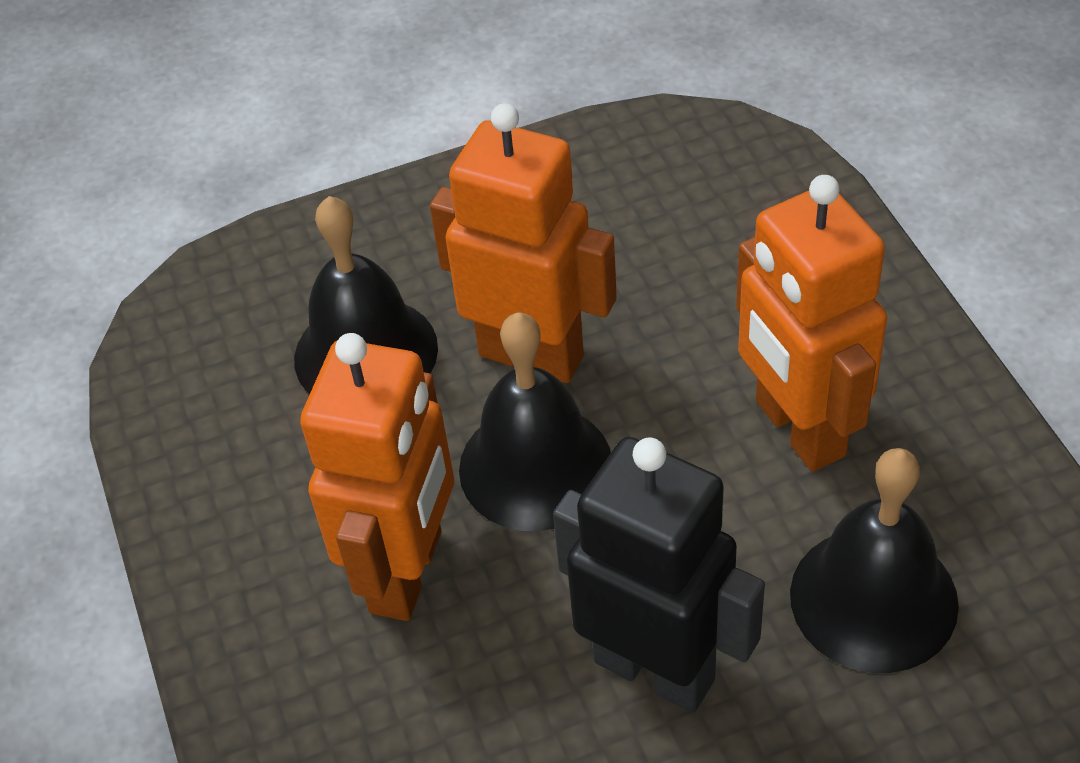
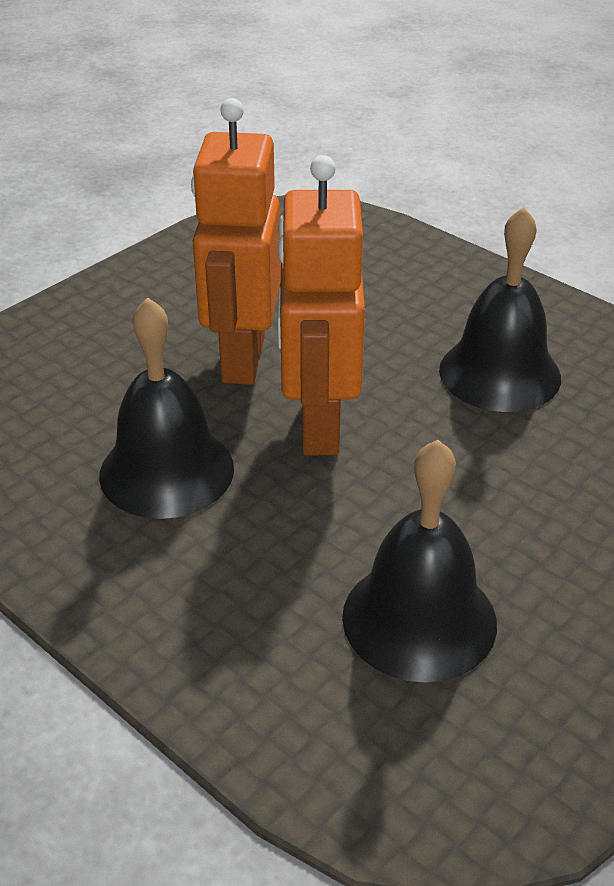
black robot: [553,437,765,713] = 1 -> none = 0
orange robot: [300,333,454,621] [430,103,617,383] [736,175,887,472] = 3 -> [191,98,281,385] [278,155,365,455] = 2

